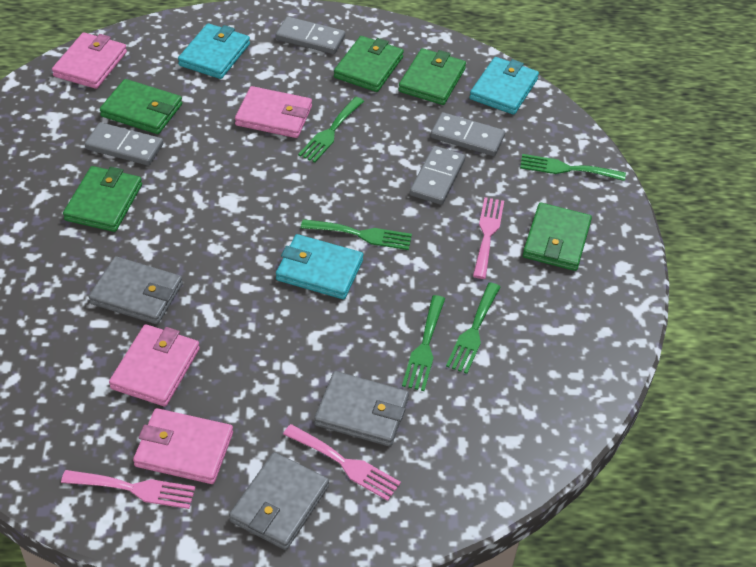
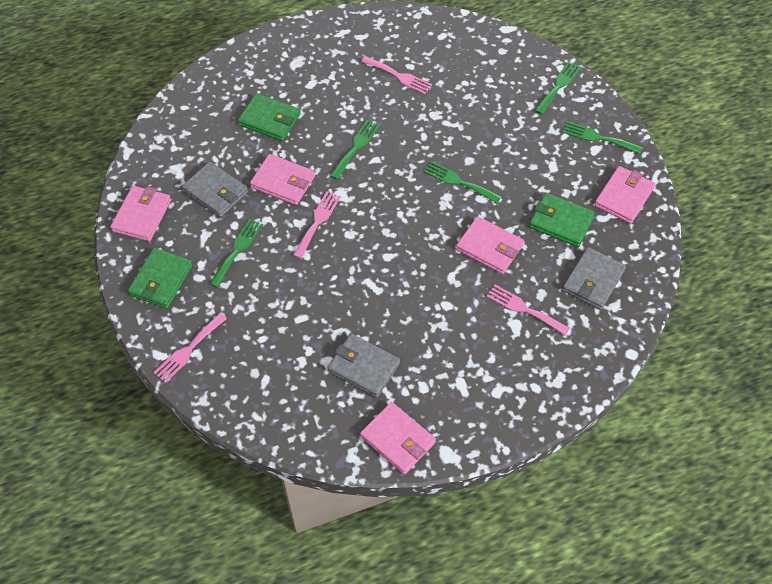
green wallet: [63,166,142,232] [100,79,182,134] [334,36,404,92] [398,48,466,105] [523,203,592,271] = 5 -> [128,248,193,309] [238,93,300,141] [529,193,595,247] = 3
grey domino: [85,122,163,166] [275,17,345,54] [410,146,465,205] [431,112,505,156] = 4 -> none = 0
pink fork: [61,470,196,509] [283,424,401,501] [473,197,504,279] = 3 -> [153,313,227,383] [293,191,341,259] [361,56,432,94] [487,285,570,336] = 4
pink wallet: [52,32,127,89] [109,324,200,407] [133,408,233,484] [235,86,312,138] = 4 -> [110,186,171,241] [250,154,315,205] [360,402,436,475] [456,216,524,274] [594,166,655,224] = 5
turquoise wallet: [178,23,250,79] [276,234,363,299] [470,57,539,115] = 3 -> none = 0

